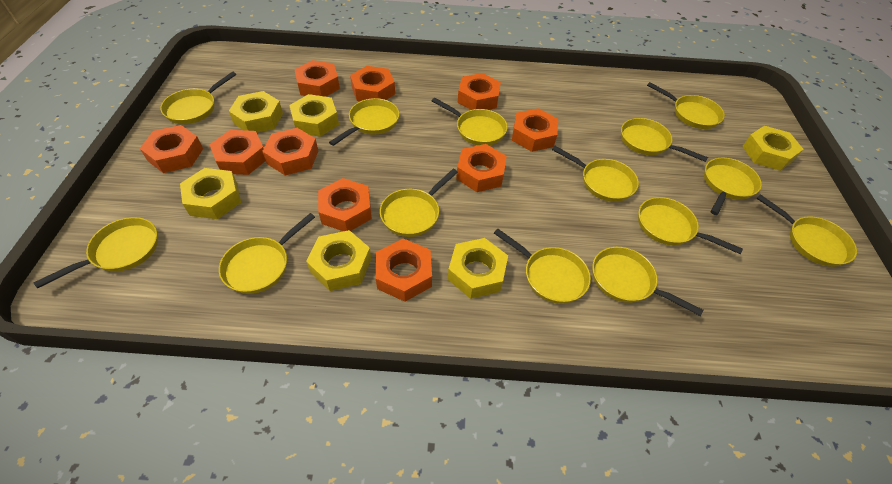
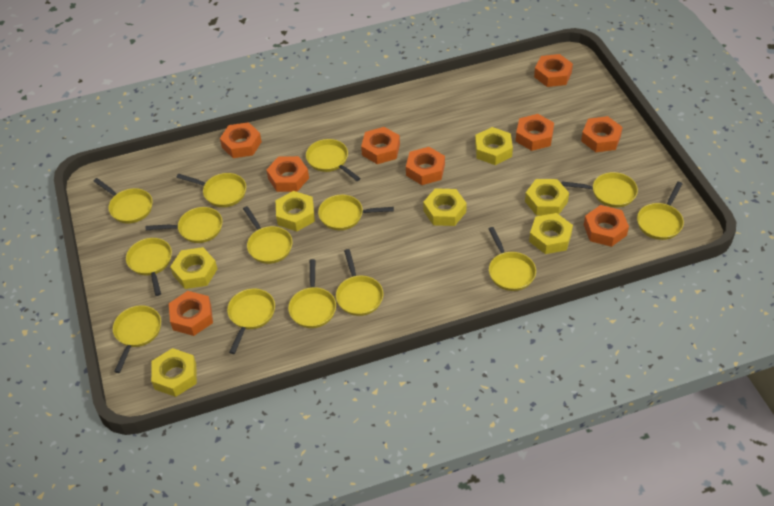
orange nut: [140,125,203,173] [209,130,266,175] [262,128,318,176] [294,60,340,97] [318,178,372,231] [350,66,395,102] [376,238,432,302] [456,144,507,192] [458,73,501,110] [512,108,558,152] = 10 -> [169,291,213,336] [220,122,262,158] [266,156,309,192] [361,127,400,164] [406,147,445,185] [516,114,554,151] [534,54,573,87] [581,116,623,152] [584,205,629,247] = 9
yellow nut: [180,168,241,219] [229,91,283,133] [289,94,339,137] [306,230,371,291] [448,238,508,299] [742,126,803,171] = 6 -> [151,348,197,397] [170,247,217,289] [276,191,315,231] [423,188,467,226] [475,127,513,165] [525,179,569,216] [529,213,573,254] = 7

